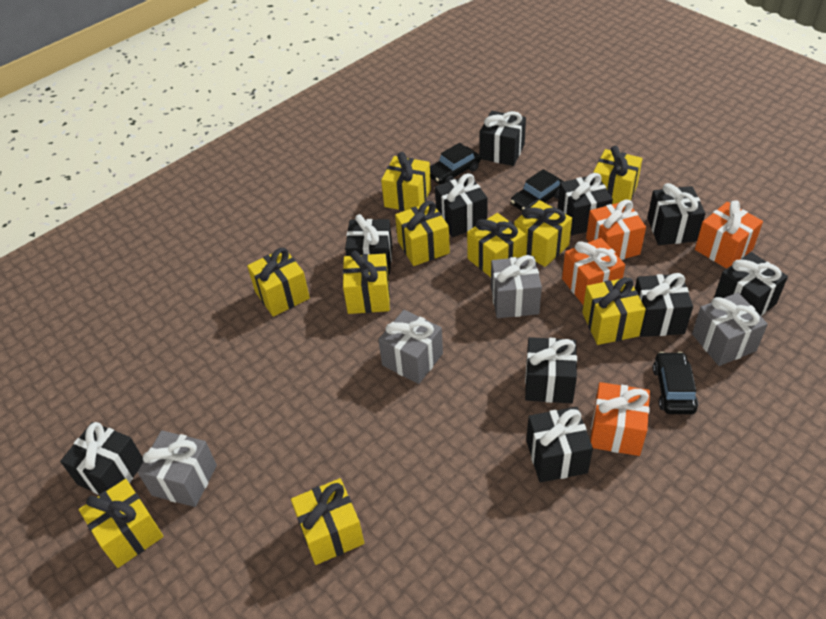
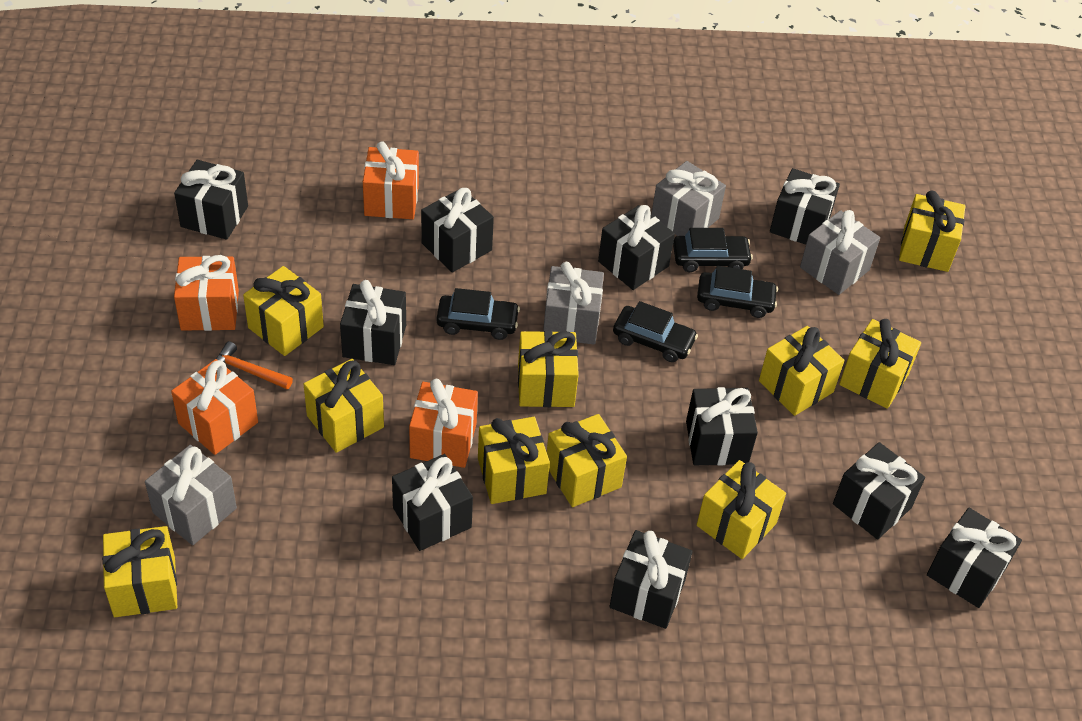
black car: [430,143,481,185] [511,169,564,211] [653,352,698,414] = 3 -> [436,288,520,340] [613,301,698,362] [673,228,753,272] [697,266,778,318] = 4
orange hammer: none = 0 -> [216,341,293,389] = 1

